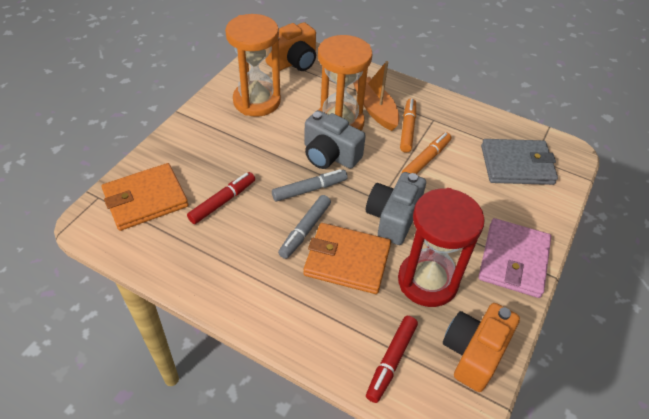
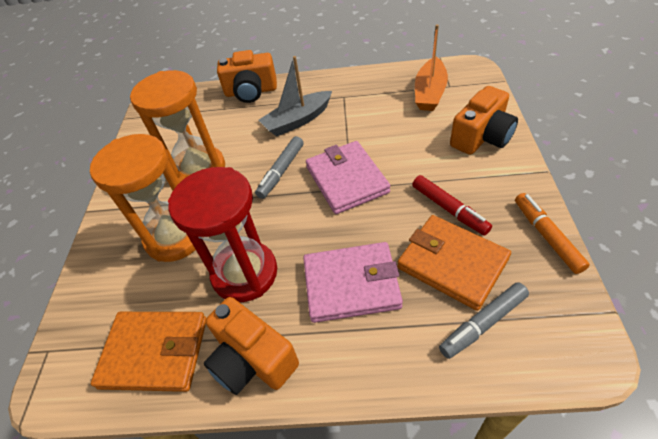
grey boat: none = 0 -> [259,56,332,136] = 1
grey camera: [304,110,366,169] [366,172,426,245] = 2 -> none = 0
grey wallet: [481,139,558,185] = 1 -> none = 0
orange camera: [265,22,316,71] [443,303,520,392] = 2 -> [204,297,299,395] [217,50,277,103] [450,86,518,155] = 3
orange marker: [400,98,416,153] [402,132,451,174] = 2 -> [515,193,590,274] = 1
pink wallet: [479,218,551,298] = 1 -> [303,242,403,323] [306,141,390,214] = 2
red marker: [187,172,255,224] [366,316,418,403] = 2 -> [412,175,492,236] = 1

